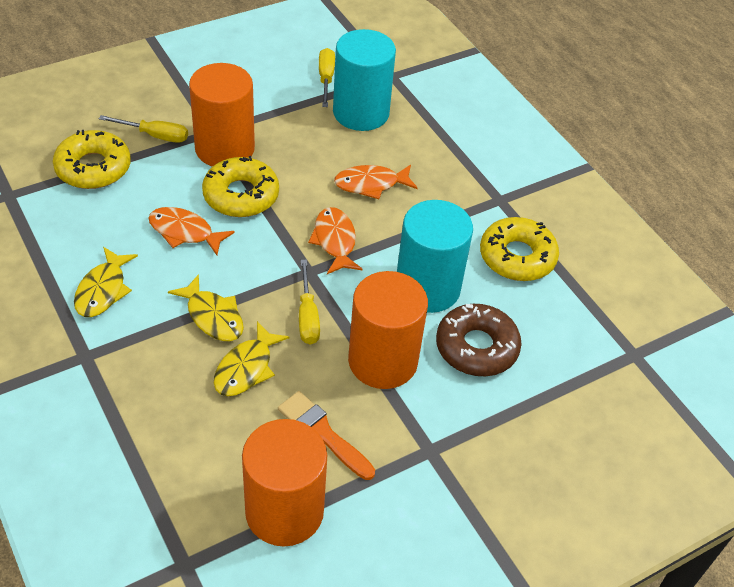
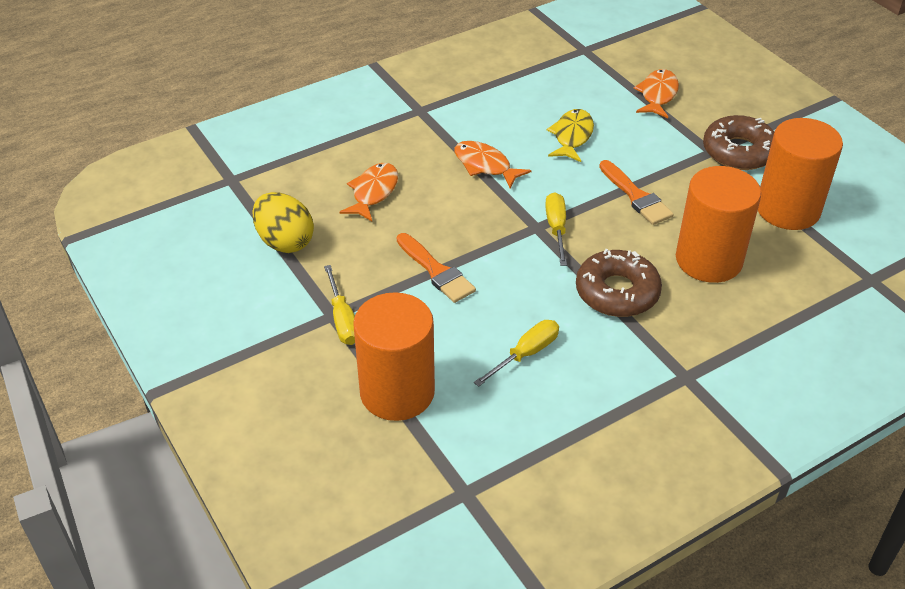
brown donut: [436,304,522,376] = 1 -> [576,249,662,317] [703,115,775,170] = 2
orange brush: [278,391,375,480] = 1 -> [397,233,476,303] [599,160,674,225] = 2
turquoise cylinder: [333,29,396,131] [397,200,473,313] = 2 -> none = 0
yellow donut: [53,130,131,189] [202,156,279,217] [480,217,559,281] = 3 -> none = 0
yellow egg: none = 0 -> [252,192,314,253] = 1
yellow fish: [74,247,138,317] [168,274,244,341] [214,321,289,396] = 3 -> [547,109,594,162] = 1

